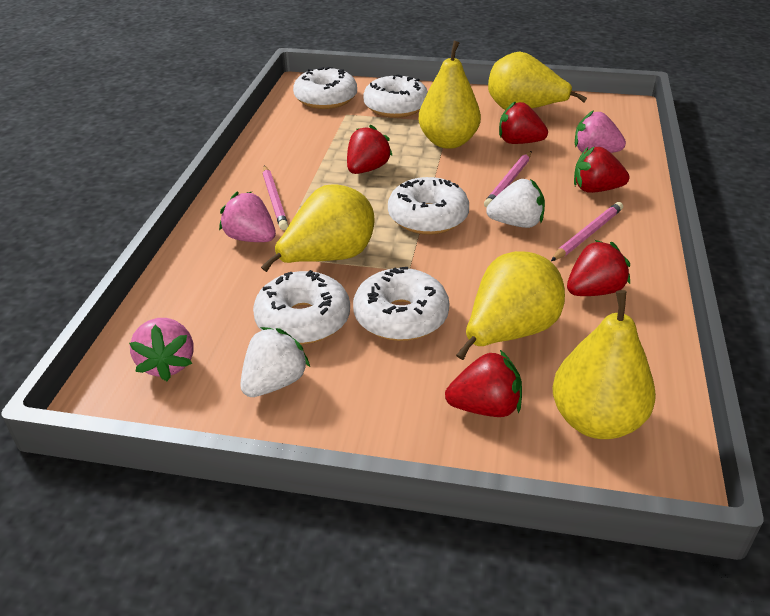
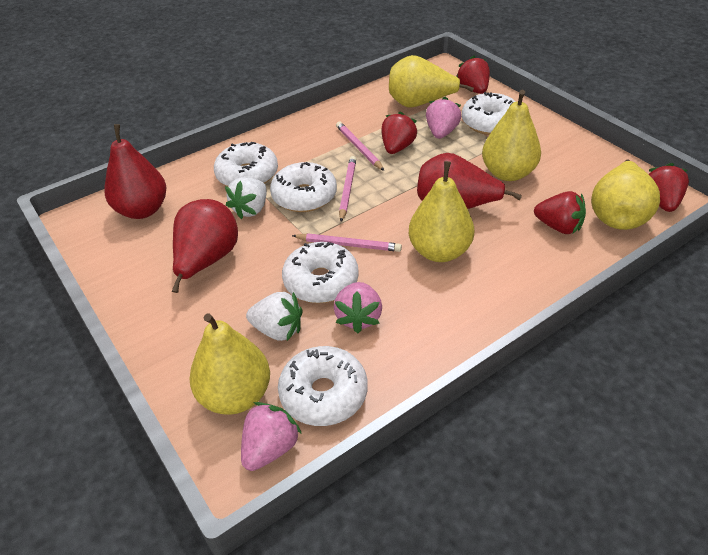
red pear: none = 0 -> [104,124,167,219] [172,199,238,293] [417,153,522,209] = 3
red strawberry: [347,125,393,174] [445,350,522,417] [499,101,548,144] [567,240,630,296] [574,147,629,193] = 5 -> [381,111,417,154] [456,56,490,94] [534,191,586,234] [648,163,689,212] = 4

